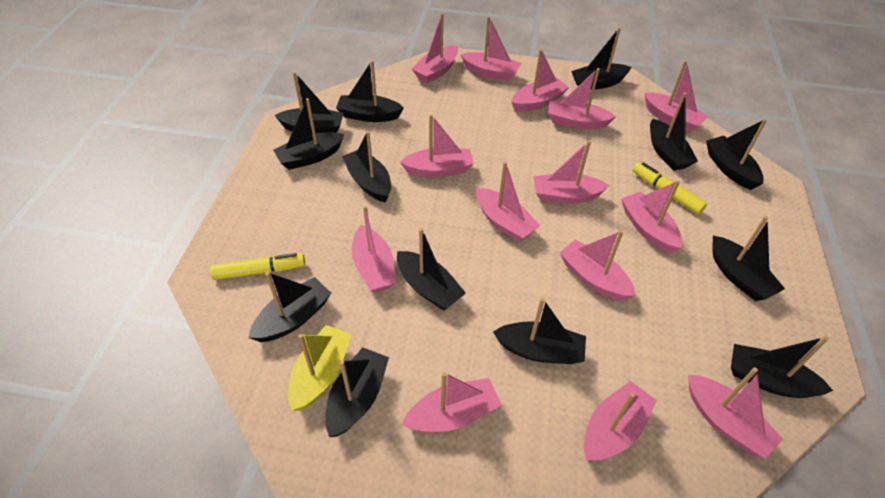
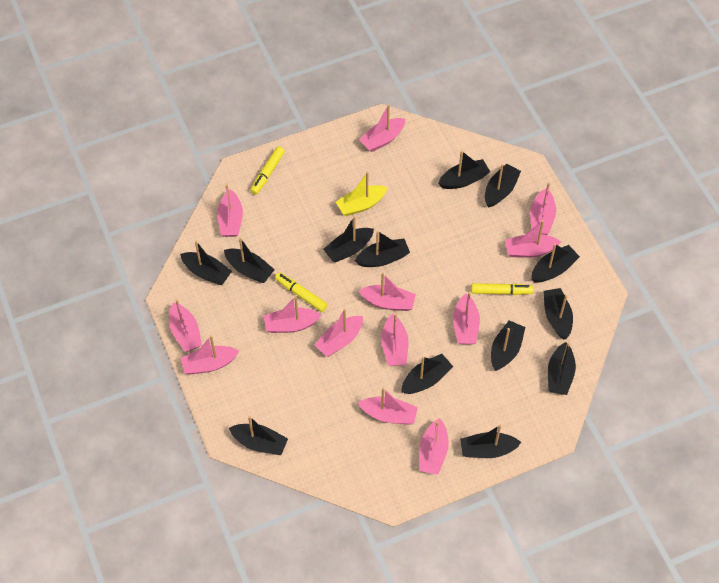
pink boat: [352,206,396,293] [400,114,474,178] [402,372,502,432] [412,13,458,83] [461,16,521,81] [476,162,540,242] [511,49,569,112] [533,140,609,204] [548,68,616,129] [560,230,636,301] [584,381,657,461] [621,180,682,253] [644,60,709,132] [688,367,783,459] = 14 -> [169,299,202,352] [181,335,239,374] [217,184,243,237] [264,296,321,333] [315,309,363,357] [358,388,418,425] [359,104,405,152] [359,273,416,311] [381,313,409,366] [419,418,449,475] [453,292,480,344] [505,220,561,258] [530,183,556,235] = 13
yellow marker: [210,253,305,280] [633,162,707,214] = 2 -> [250,146,285,195] [275,272,328,312] [471,283,533,295] = 3

